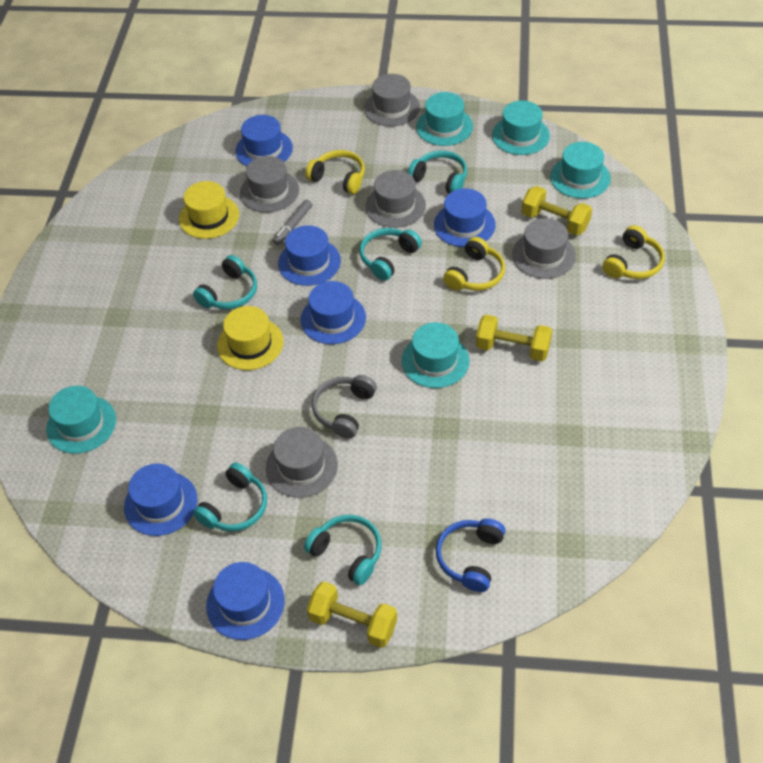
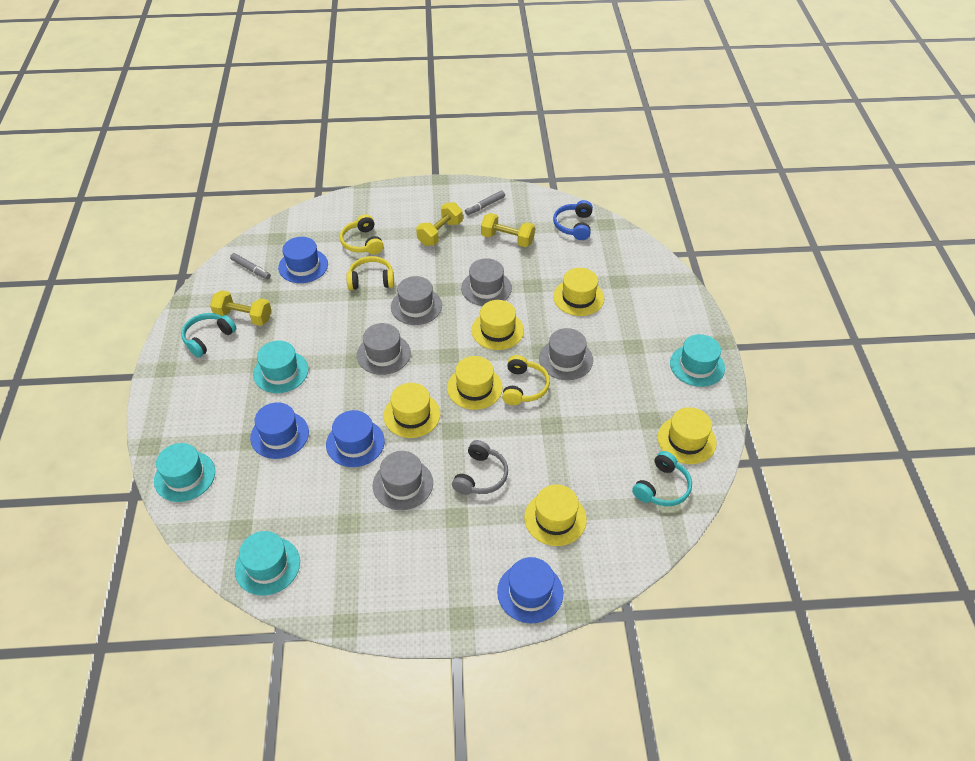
blue hat: [124,464,198,536] [206,562,285,640] [235,115,293,166] [278,225,341,286] [301,281,366,344] [434,188,496,247] = 6 -> [250,402,309,459] [278,237,328,283] [326,410,385,467] [497,557,563,623] = 4
grey marker: [273,200,312,246] = 1 -> [230,253,271,280] [465,190,505,215] = 2
turquoise hat: [46,386,116,454] [402,322,470,388] [416,92,473,146] [492,100,550,155] [550,142,611,199] = 5 -> [154,443,215,502] [235,531,300,596] [253,341,308,393] [670,334,725,387] = 4
turquoise headphones: [193,255,257,309] [193,463,267,531] [304,515,381,585] [360,228,422,281] [408,150,467,193] = 5 -> [181,313,236,358] [632,451,692,506] = 2
yellow hat: [179,181,239,239] [217,306,284,370] = 2 -> [383,383,441,438] [447,356,503,410] [471,300,524,350] [524,485,587,546] [553,268,604,316] [658,407,717,464] = 6

